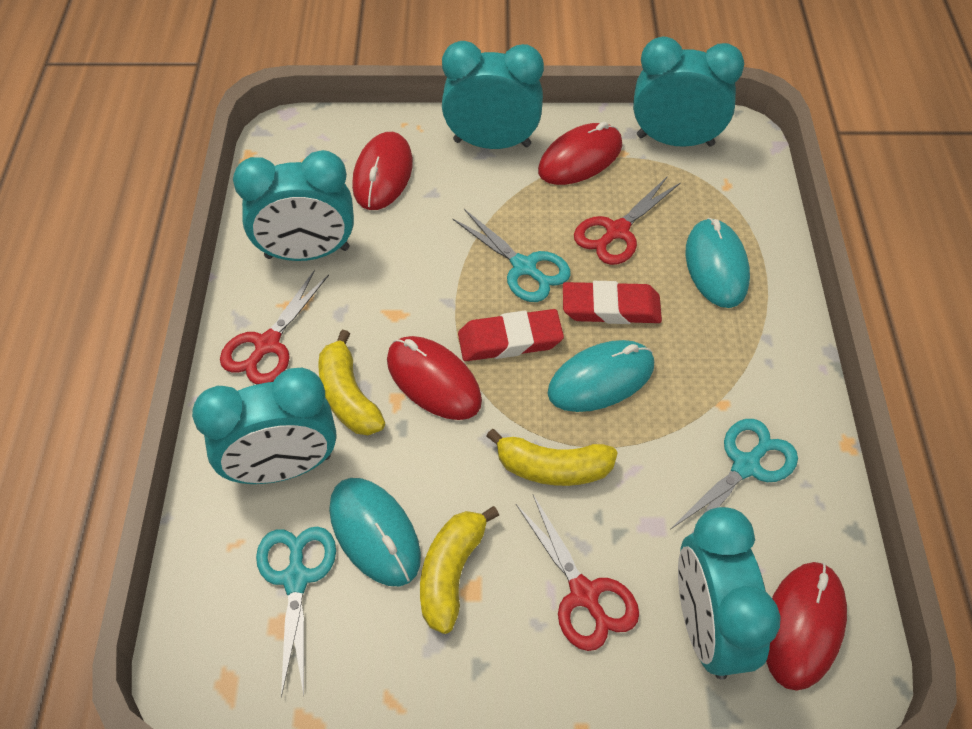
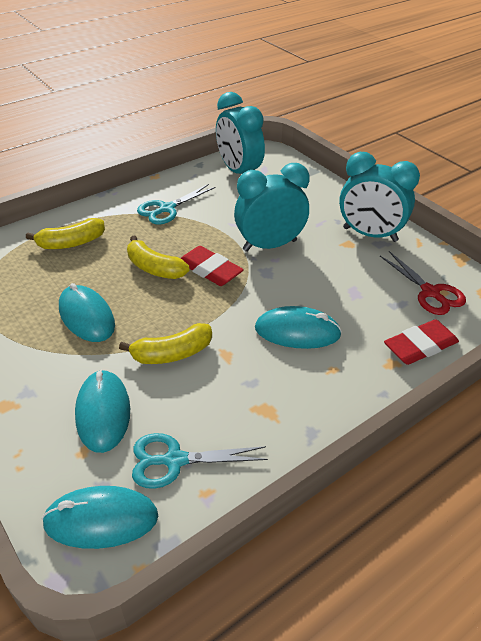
red mouse: [352,132,413,210] [387,336,482,420] [538,122,622,185] [766,562,847,691] = 4 -> none = 0
red scissors: [220,270,329,384] [516,495,639,651] [574,176,681,265] = 3 -> [380,251,466,315] = 1
turquoise clock: [192,368,337,484] [233,150,354,261] [442,41,544,149] [633,36,744,147] [678,507,781,680] = 5 -> [216,92,265,174] [234,163,310,252] [339,152,420,242] = 3
turquoise mouse: [329,478,421,586] [547,340,654,412] [685,218,750,308] = 3 -> [42,486,158,549] [59,283,115,342] [75,370,130,453] [255,306,342,349] = 4
turquoise scissors: [256,526,336,698] [452,209,571,302] [670,419,798,534] = 3 -> [132,433,268,489] [137,184,216,224] = 2

